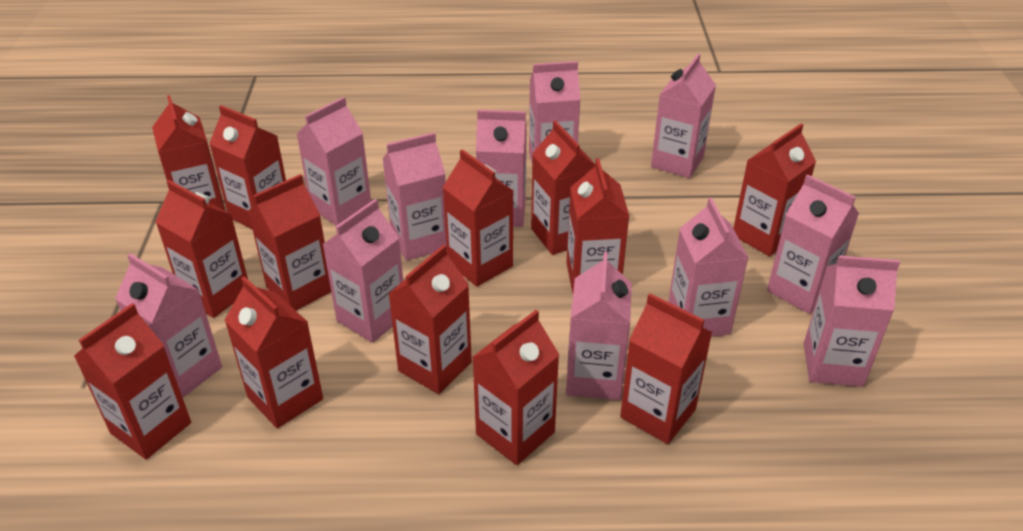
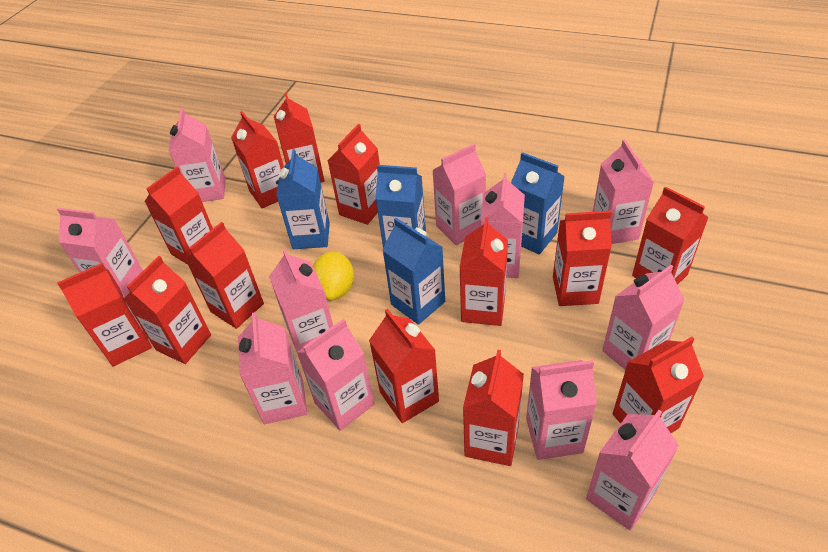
blue carton: none = 0 -> [276,149,330,249] [375,165,426,248] [382,218,445,325] [511,152,565,254] = 4
yellow lemon: none = 0 -> [313,252,354,301] = 1

